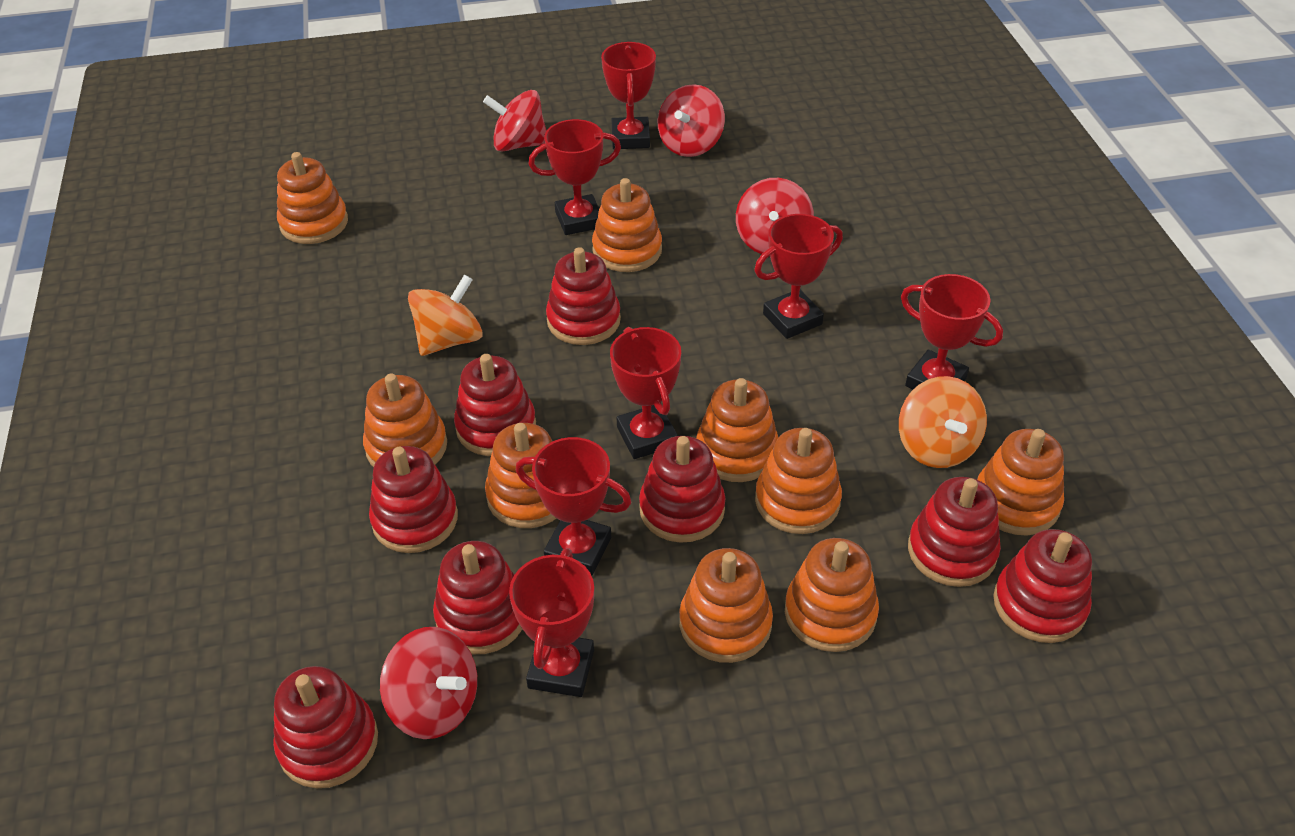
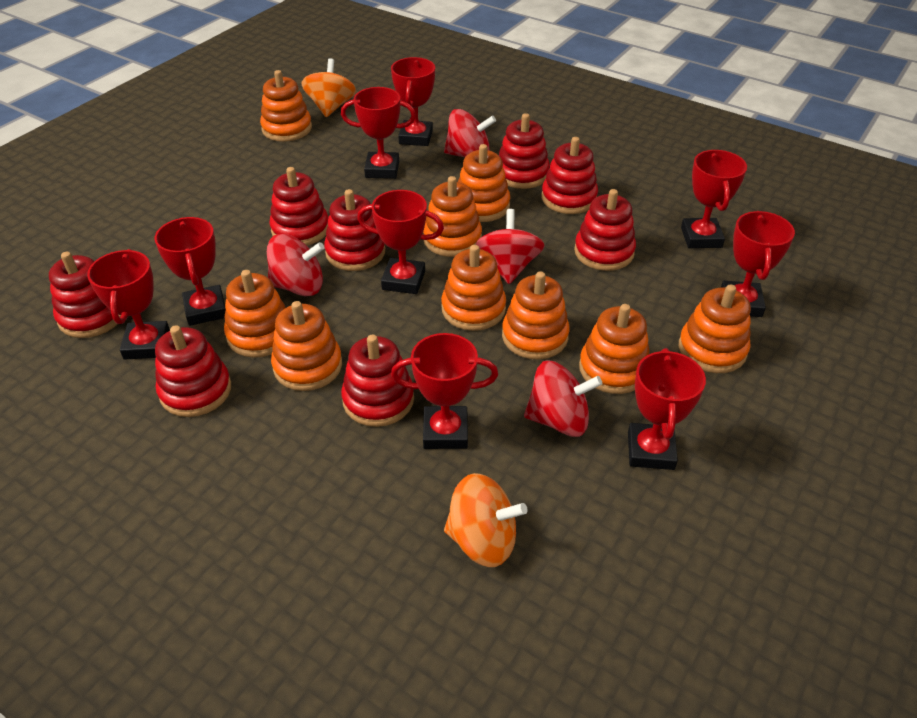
red trophy: [509,548,594,697] [516,437,631,576] [529,119,621,235] [601,42,656,149] [610,327,681,459] [754,214,843,339] [901,274,1003,389] = 7 -> [87,249,170,360] [154,217,226,326] [341,87,416,179] [357,190,444,294] [391,57,435,146] [391,333,498,449] [628,348,706,470] [681,150,747,248] [721,211,795,317] = 9

